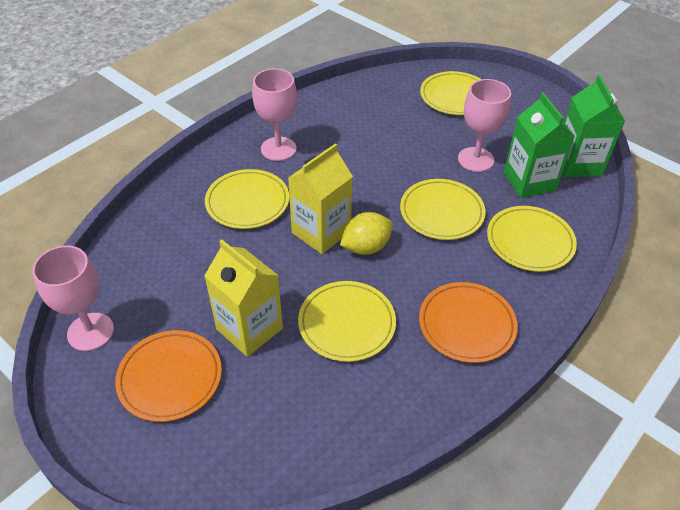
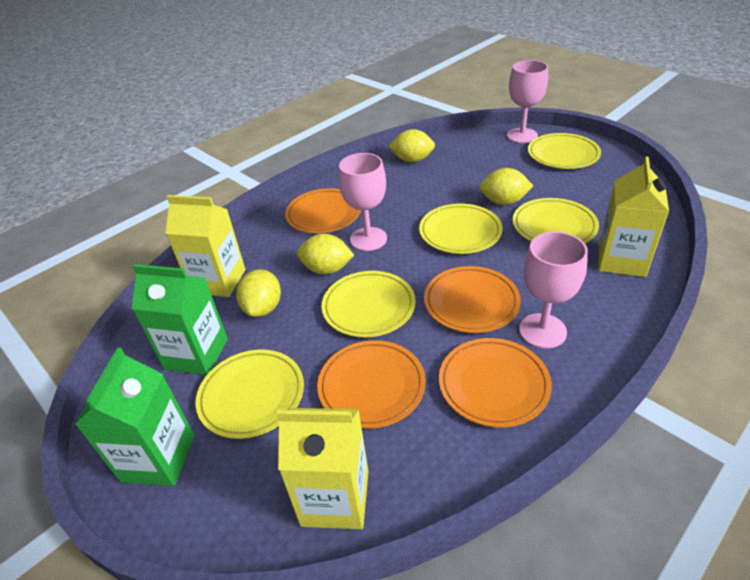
orange plate: [115,330,222,422] [419,282,518,363] = 2 -> [285,188,361,234] [317,340,426,429] [424,266,521,333] [439,338,552,428] = 4
yellow carton: [204,240,283,357] [288,144,353,254] = 2 -> [165,195,245,297] [276,408,369,529] [599,157,669,277] = 3
yellow lemon: [340,212,393,255] = 1 -> [236,269,281,317] [297,234,354,274] [388,129,435,162] [479,168,533,205] = 4

